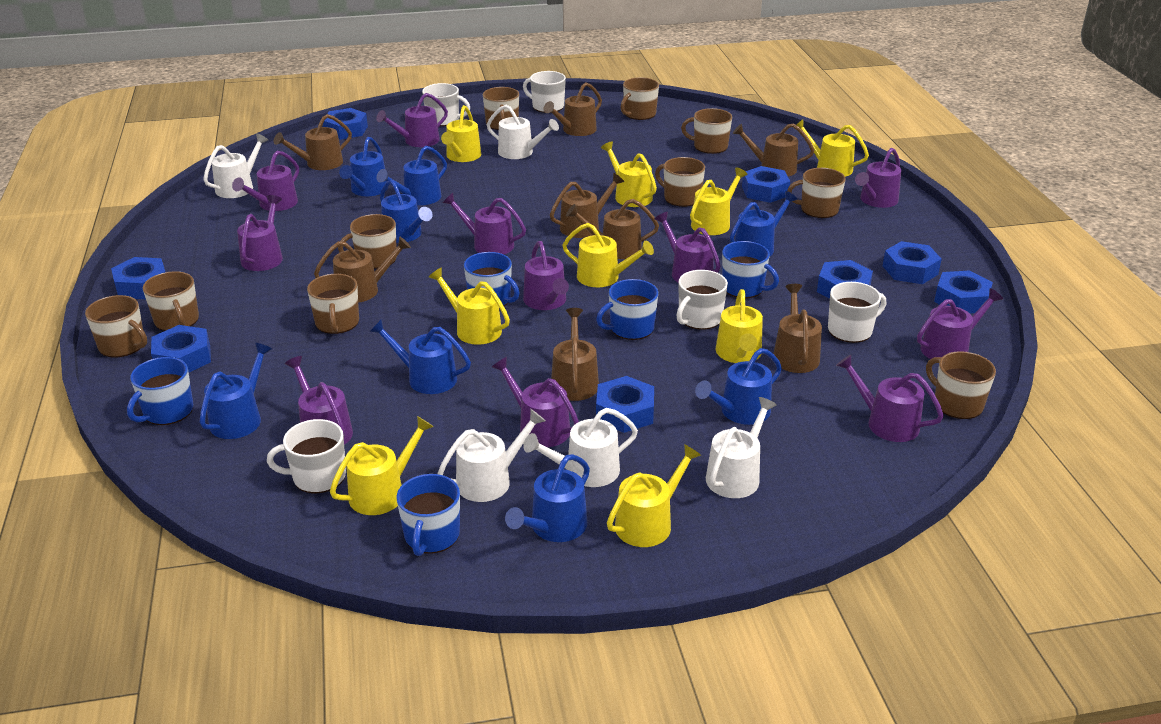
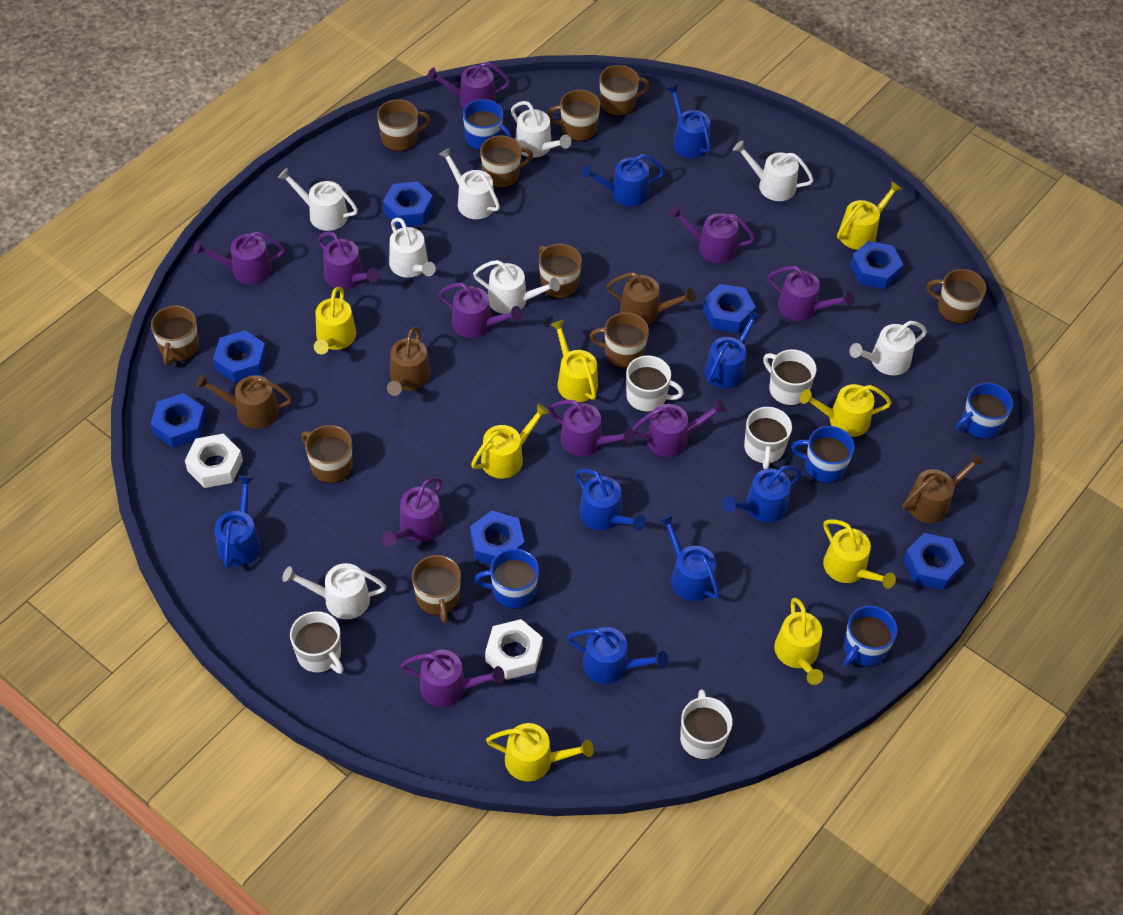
blue nut: [111,257,165,299] [151,325,211,373] [323,108,368,140] [596,376,654,433] [742,166,790,203] [817,260,873,299] [883,241,942,284] [934,270,993,314] = 8 -> [150,393,206,448] [213,330,267,383] [383,181,433,227] [470,511,525,565] [702,284,756,333] [850,241,903,289] [903,533,964,590] = 7
brown watering can: [274,114,352,170] [314,236,411,303] [543,82,602,136] [550,173,625,238] [551,308,599,401] [566,199,659,259] [732,123,814,176] [773,284,822,373] = 8 -> [196,374,292,428] [387,327,431,396] [607,272,696,325] [902,452,985,523] = 4
purple watering can: [232,151,299,211] [237,195,283,271] [285,356,353,445] [376,93,448,147] [443,193,526,254] [492,357,579,447] [523,241,569,310] [655,212,721,282] [836,355,944,442] [855,148,901,208] [917,288,1003,359] = 11 -> [193,232,285,284] [318,231,380,290] [382,477,443,547] [401,650,505,707] [427,62,510,108] [439,283,522,338] [549,400,635,456] [632,400,726,457] [669,206,755,263] [768,266,854,321] = 10
white nut: none = 0 -> [185,434,243,488] [485,619,543,680] = 2
white watering can: [203,133,268,198] [437,409,545,502] [487,105,559,159] [523,408,638,487] [706,397,777,498] = 5 -> [278,168,358,231] [282,563,386,619] [389,218,436,278] [438,148,500,219] [473,260,560,314] [511,101,571,158] [733,141,814,201] [849,321,927,376] = 8
yellow watering can: [330,416,434,515] [429,268,510,345] [441,105,481,162] [563,223,654,287] [601,141,657,207] [607,444,701,547] [690,167,748,235] [716,289,763,363] [796,119,869,177] = 9 -> [314,287,356,354] [471,403,550,479] [486,723,594,781] [550,320,598,402] [774,598,823,685] [800,384,892,437] [823,519,896,589] [837,181,902,250] = 8

